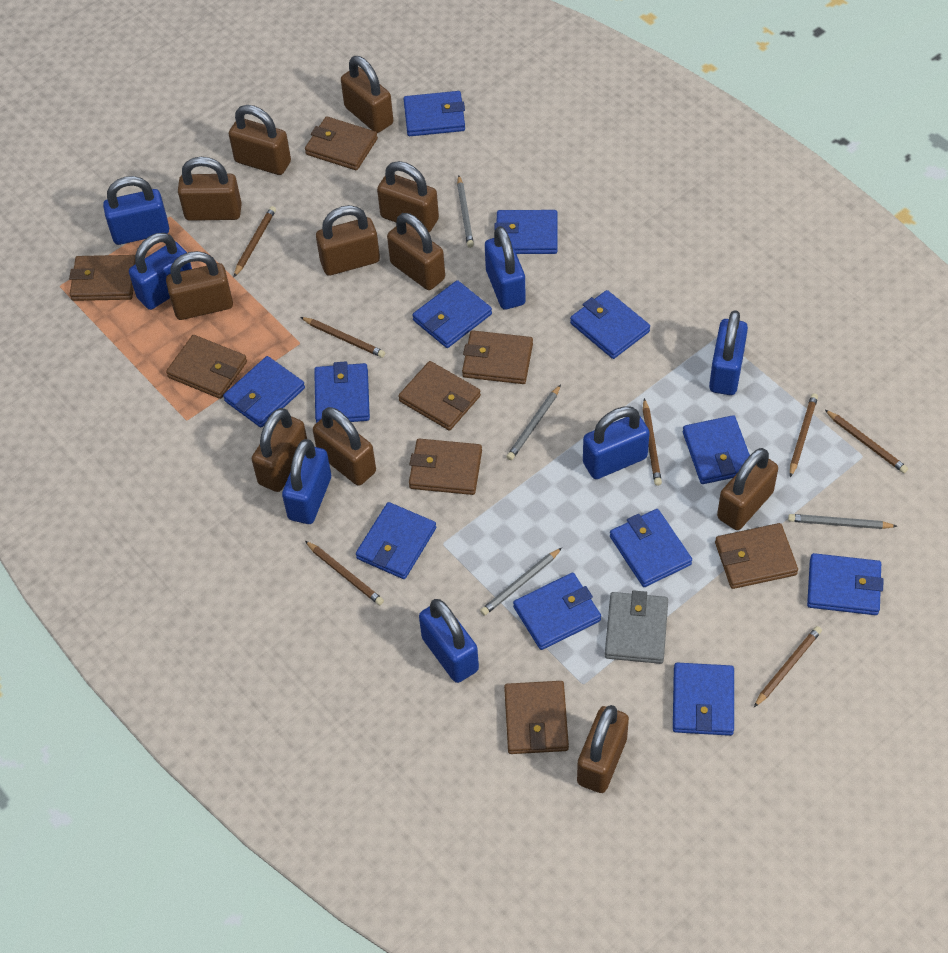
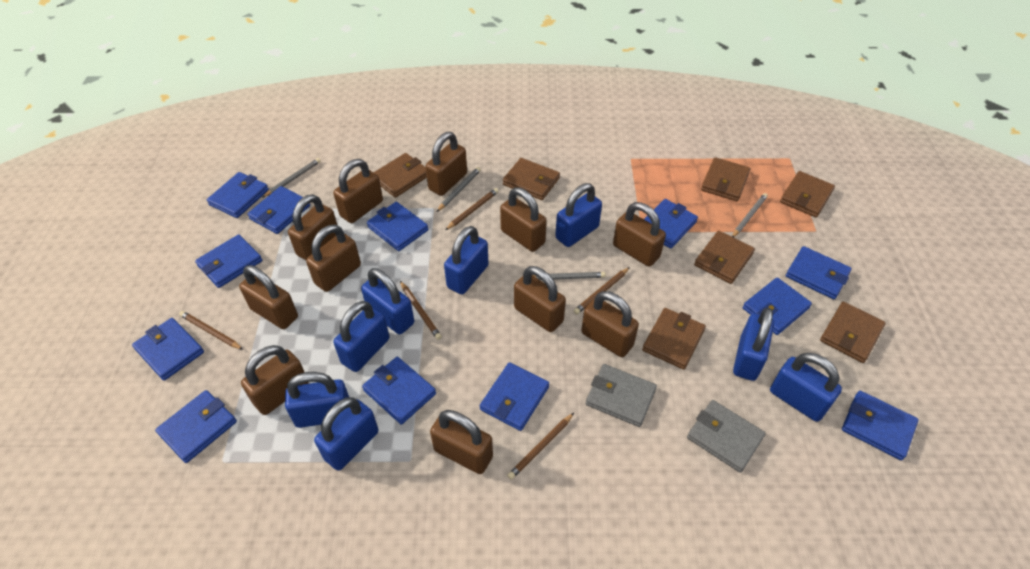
blue padlock: [103,176,169,245] [129,233,192,310] [282,439,331,524] [419,599,479,683] [485,226,526,309] [583,406,650,479] [709,310,748,395] = 7 -> [285,372,349,428] [314,397,379,471] [333,301,390,372] [361,268,414,334] [444,226,489,294] [555,183,602,247] [733,308,774,381] [770,353,842,422] = 8
brown pencil: [234,206,276,277] [301,317,385,358] [305,541,384,605] [643,398,662,486] [754,626,822,707] [790,393,818,477] [824,409,908,473] = 7 -> [179,311,243,350] [400,281,442,340] [445,188,498,230] [507,413,574,480] [574,267,630,314] = 5
brown wallet: [69,255,135,301] [166,335,247,399] [305,116,378,170] [398,361,481,430] [409,439,482,495] [462,331,533,384] [504,681,569,754] [715,523,798,589] = 8 -> [373,153,427,198] [503,158,560,200] [642,308,706,369] [694,231,755,284] [701,157,750,201] [780,171,835,218] [820,302,885,363] = 7
grey wallet: [605,590,668,664] = 1 -> [586,364,657,427] [687,400,766,473] = 2

